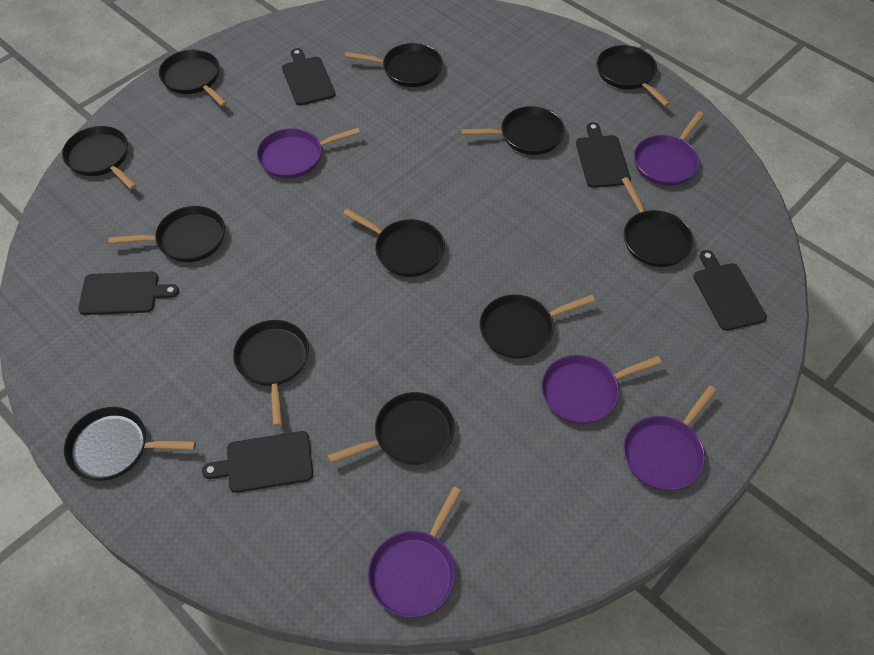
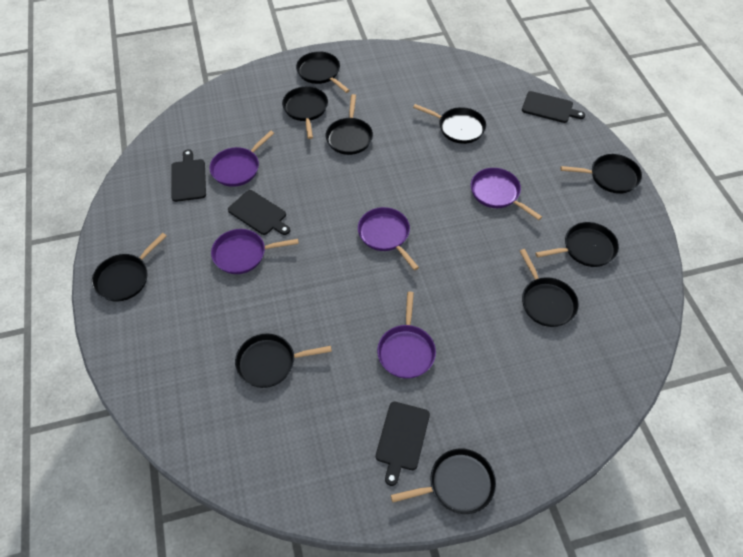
black cutting board: [78,272,179,315] [202,431,313,493] [282,48,336,106] [576,122,631,188] [693,250,767,331] = 5 -> [171,149,206,202] [228,190,290,235] [376,402,430,486] [522,91,585,123] = 4
black pan: [62,126,136,189] [64,407,196,481] [108,206,225,262] [159,50,227,106] [233,320,309,426] [327,392,454,465] [343,209,445,277] [345,43,443,87] [461,106,565,155] [479,295,595,358] [597,45,670,107] [622,177,694,267] = 12 -> [92,233,166,302] [235,333,332,388] [282,86,328,139] [296,51,350,93] [326,94,373,155] [391,449,496,514] [413,104,486,144] [520,249,579,327] [535,222,619,267] [561,154,642,194] = 10

